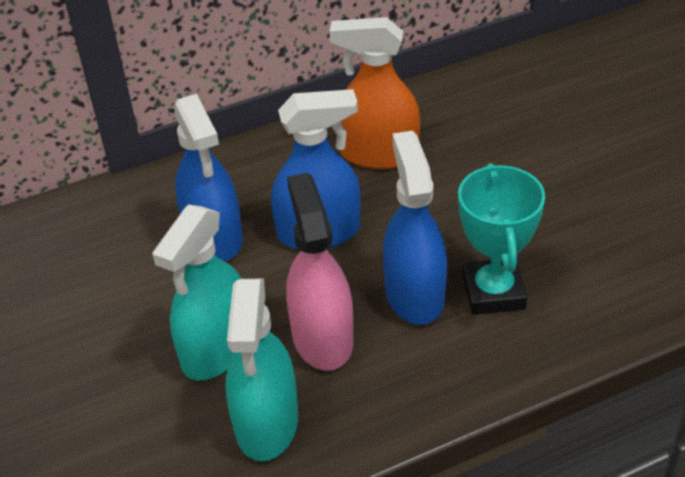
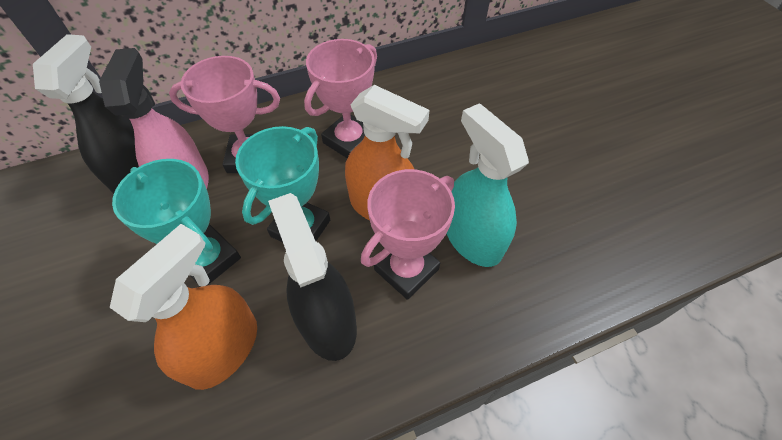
black spray bottle: none = 0 -> [33,34,139,194] [268,193,357,361] = 2
blue spray bottle: [174,94,243,261] [271,89,360,250] [383,131,447,325] = 3 -> none = 0
orange spray bottle: [329,17,420,169] = 1 -> [110,224,257,390] [345,85,429,220] = 2
pink trophy: none = 0 -> [169,56,280,173] [304,39,377,158] [361,169,455,300] = 3
turquoise spray bottle: [152,205,241,381] [226,279,298,461] = 2 -> [447,103,529,267] = 1
turquoise trophy: [458,163,545,315] = 1 -> [112,159,241,287] [235,126,330,242] = 2

